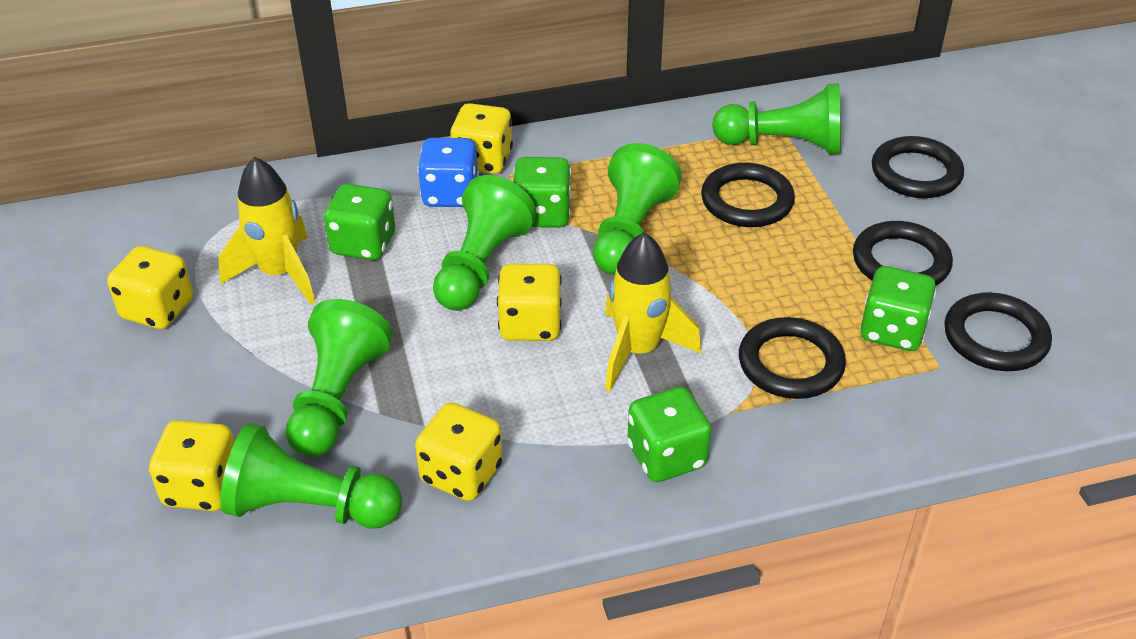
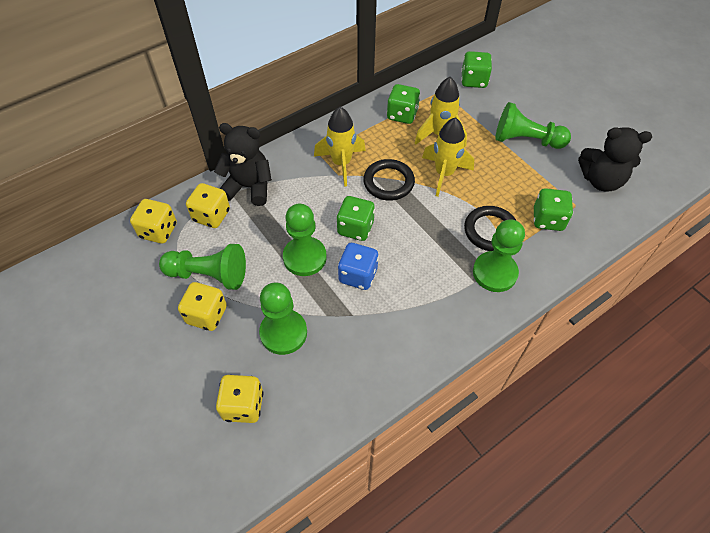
black ring: [701,163,795,227] [739,317,846,399] [853,221,953,286] [872,136,964,198] [944,293,1052,371] = 5 -> [363,159,415,201] [464,206,517,251] = 2
black teddy bear: none = 0 -> [214,123,272,206] [578,127,652,191] = 2
yellow dice: [107,246,193,329] [149,420,234,511] [415,402,503,501] [450,103,513,174] [497,264,562,341] = 5 -> [130,199,177,243] [178,282,227,331] [186,183,230,228] [216,375,264,423] = 4
yellow rocket: [218,157,316,305] [605,232,701,391] = 2 -> [314,107,366,187] [415,77,467,147] [422,117,474,197] = 3

